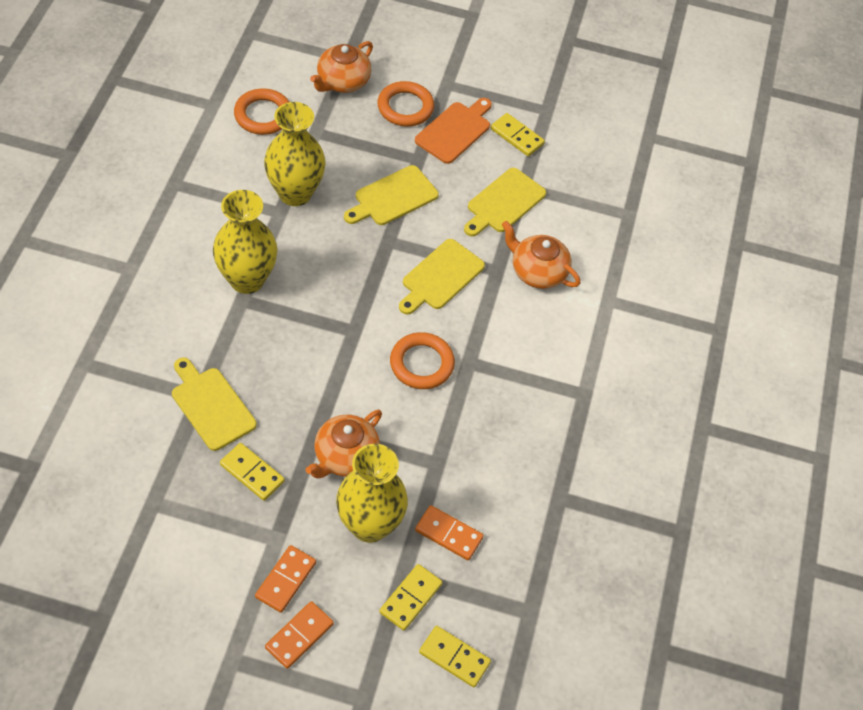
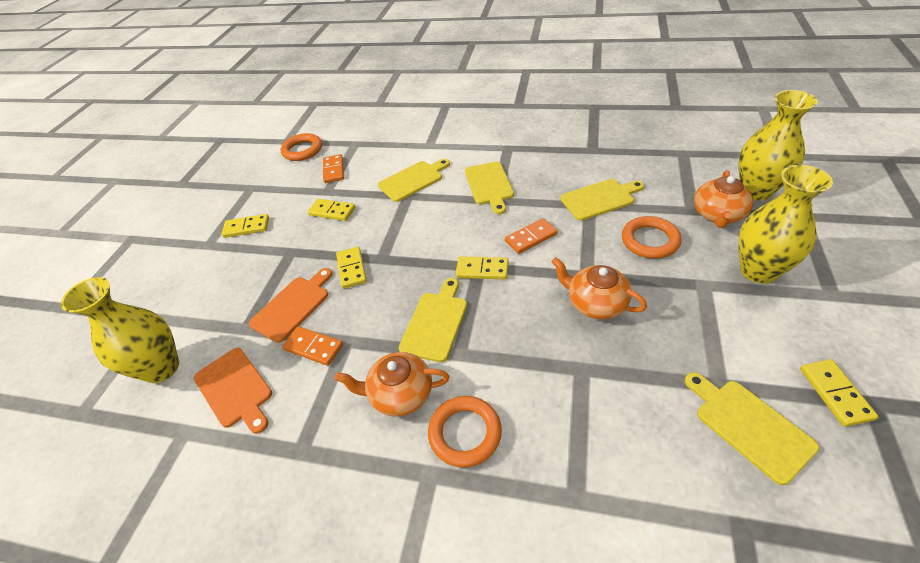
orange cutting board: [415,98,492,164] = 1 -> [194,348,272,434] [249,268,333,343] = 2
yellow cutting board: [172,358,257,451] [344,165,439,225] [399,239,485,315] [464,168,546,236] = 4 -> [378,159,450,202] [399,278,467,362] [465,162,514,214] [560,179,645,221] [685,372,819,485] = 5
yellow domino: [220,443,285,501] [379,564,443,631] [419,626,491,687] [491,113,545,156] = 4 -> [222,214,269,238] [308,199,355,221] [336,247,367,289] [456,256,509,279] [800,359,879,427] = 5

